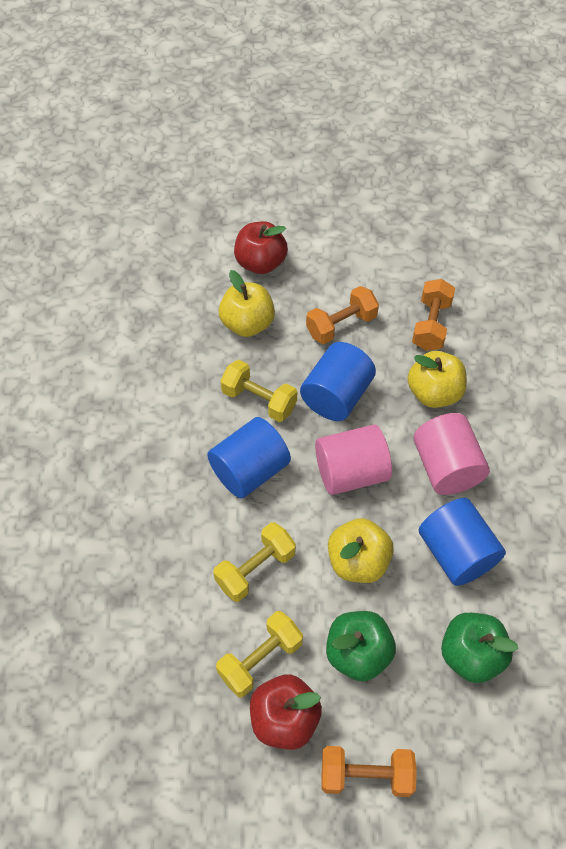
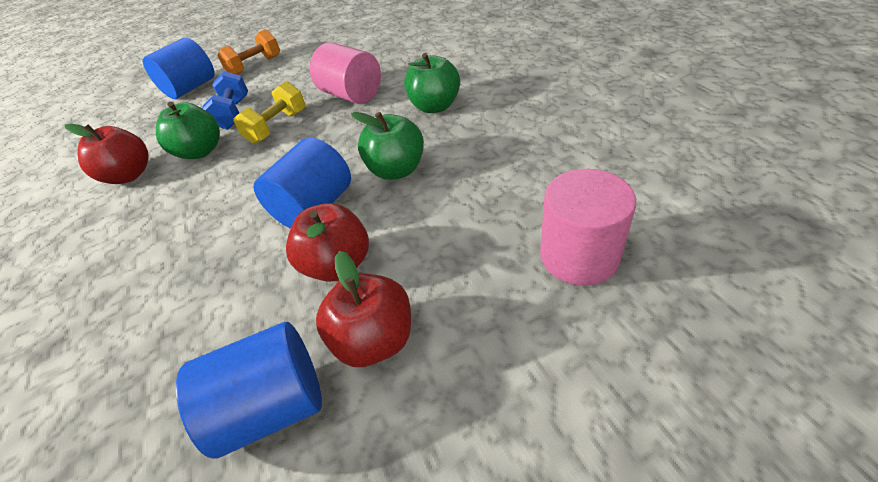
blue dumbbell: none = 0 -> [202,71,248,129] = 1
green apple: [326,611,396,681] [441,613,518,683] = 2 -> [156,102,220,159] [351,112,424,180] [404,53,460,113] = 3
orange dumbbell: [306,286,379,344] [322,746,417,797] [412,279,455,351] = 3 -> [217,29,280,75] = 1
red apple: [234,221,288,274] [250,675,322,750] = 2 -> [65,124,149,184] [286,203,369,282] [316,251,411,367] = 3
yellow apple: [219,270,275,337] [328,518,394,583] [408,351,467,408] = 3 -> none = 0
yellow dumbbell: [213,522,296,602] [216,611,303,697] [220,360,297,422] = 3 -> [233,81,305,144] = 1

